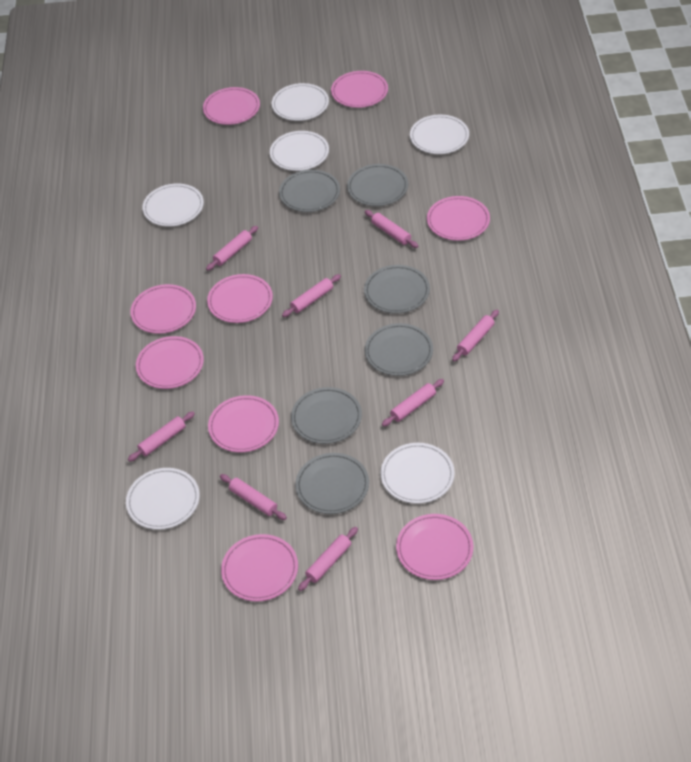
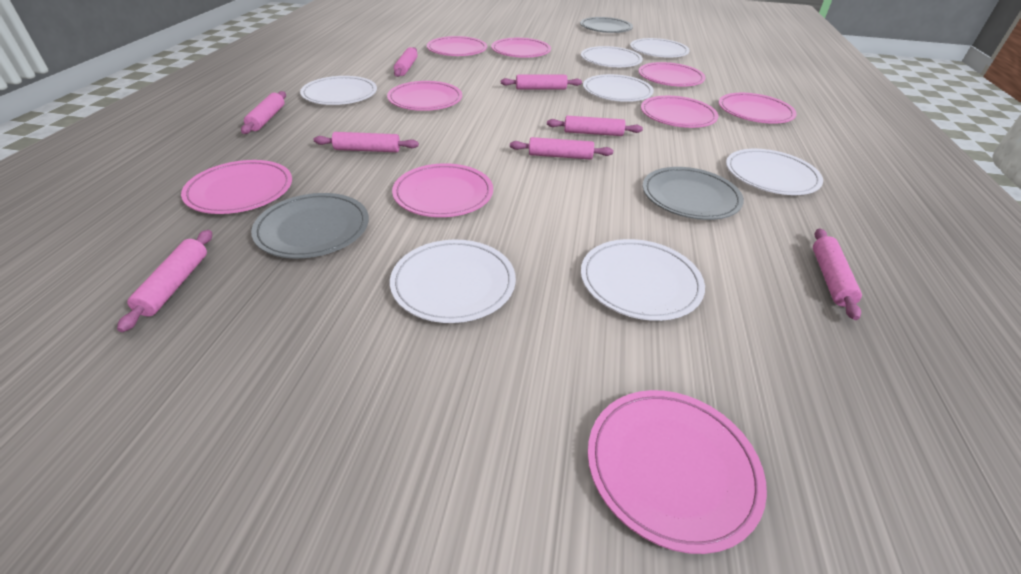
grey plate: [279,170,340,212] [291,387,362,444] [295,453,369,514] [347,164,408,206] [364,265,430,314] [365,323,433,376] = 6 -> [251,193,369,258] [580,17,633,33] [643,167,744,220] = 3
white plate: [126,468,200,530] [142,183,204,227] [270,131,329,171] [272,83,329,121] [381,443,455,504] [410,115,469,154] = 6 -> [300,76,377,105] [390,240,516,323] [581,46,643,67] [581,239,705,321] [583,74,654,102] [630,38,690,58] [726,149,823,195] = 7

